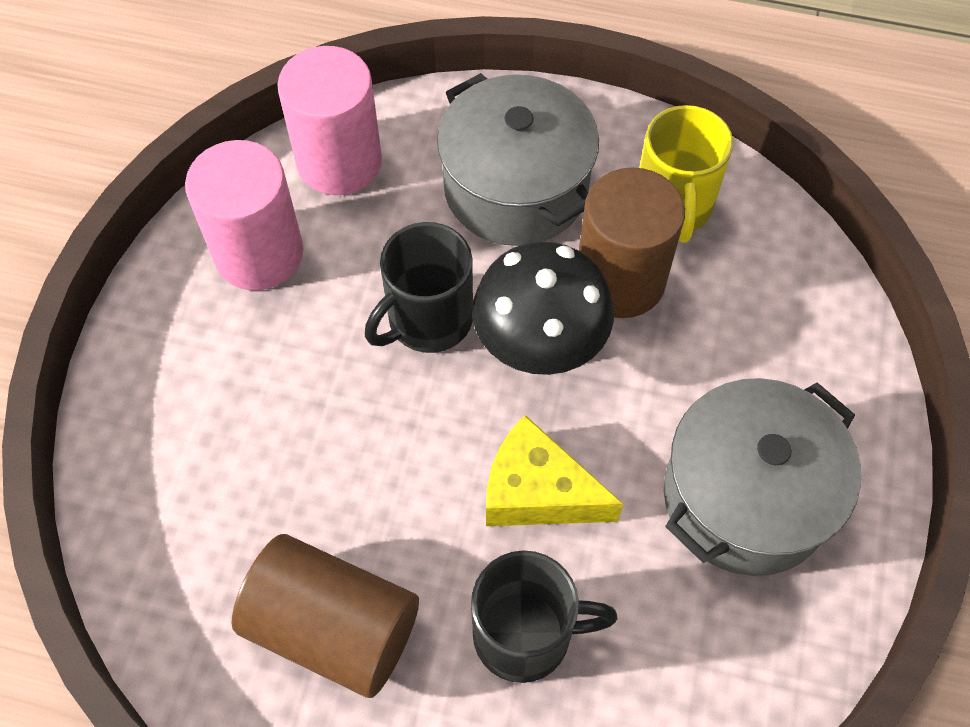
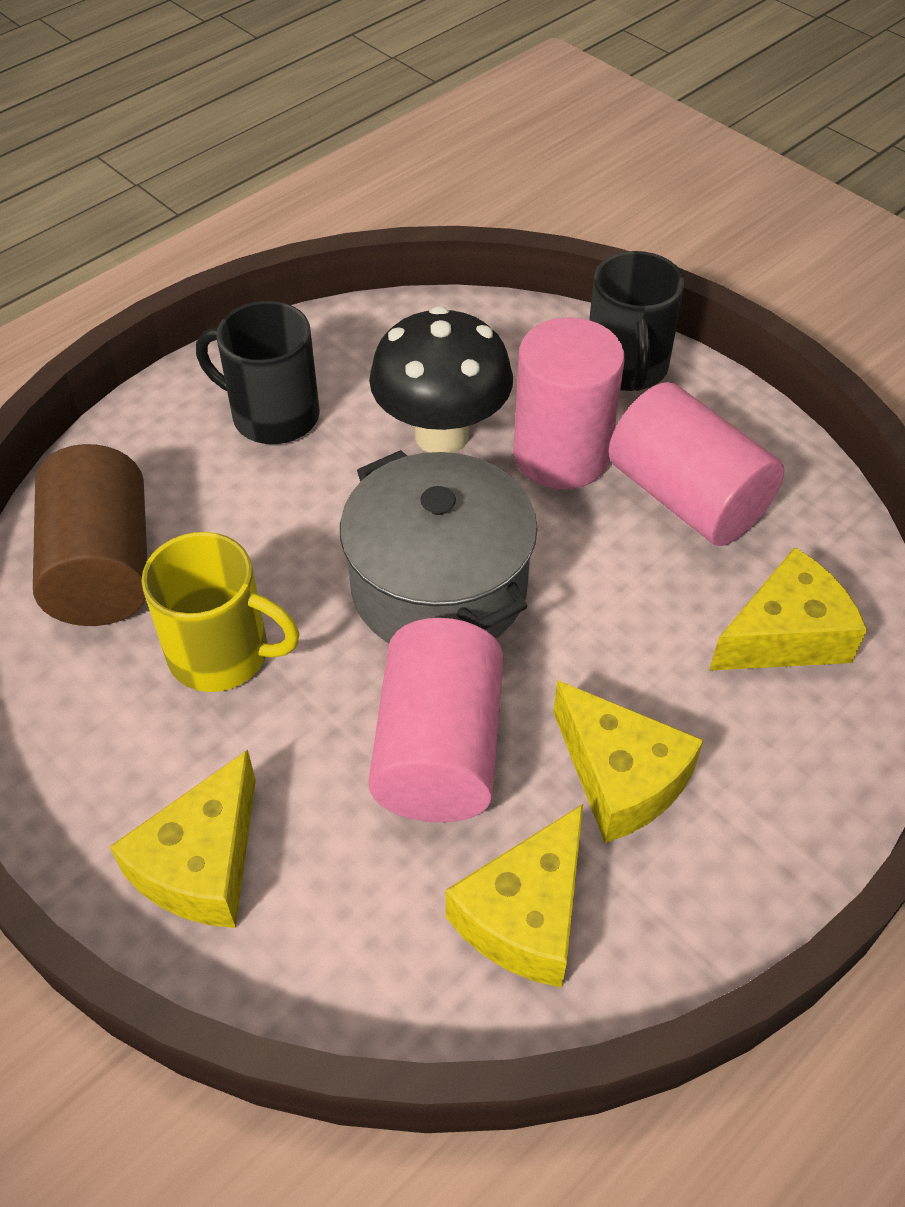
brown cylinder: [231,534,419,698] [579,167,685,318] = 2 -> [33,444,147,626] = 1
grey pot: [437,73,599,246] [664,378,861,576] = 2 -> [340,450,537,643] = 1
pink cylinder: [185,140,303,291] [277,46,382,195] = 2 -> [368,618,504,822] [513,317,625,489] [609,382,784,546] = 3
yellow cheese: [486,415,623,526] = 1 -> [110,750,256,928] [446,804,583,988] [553,680,704,843] [709,547,867,670] = 4

